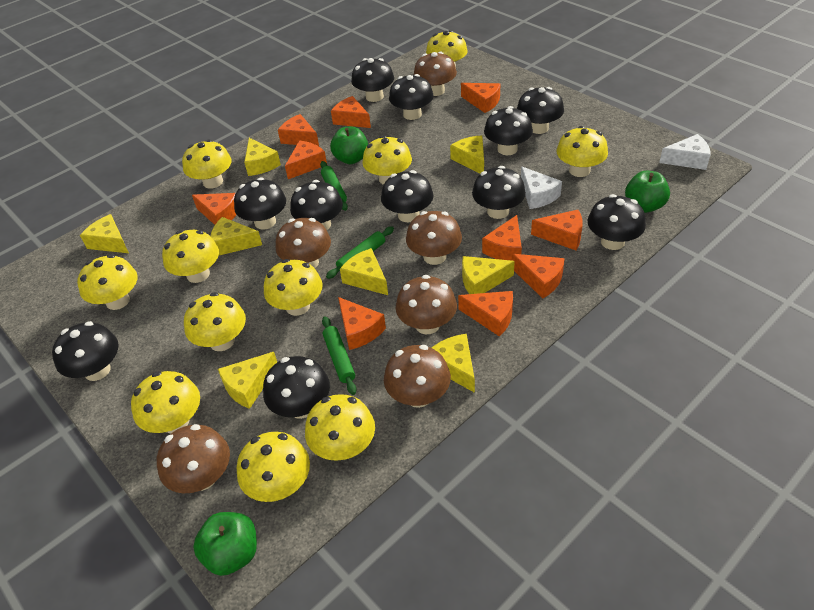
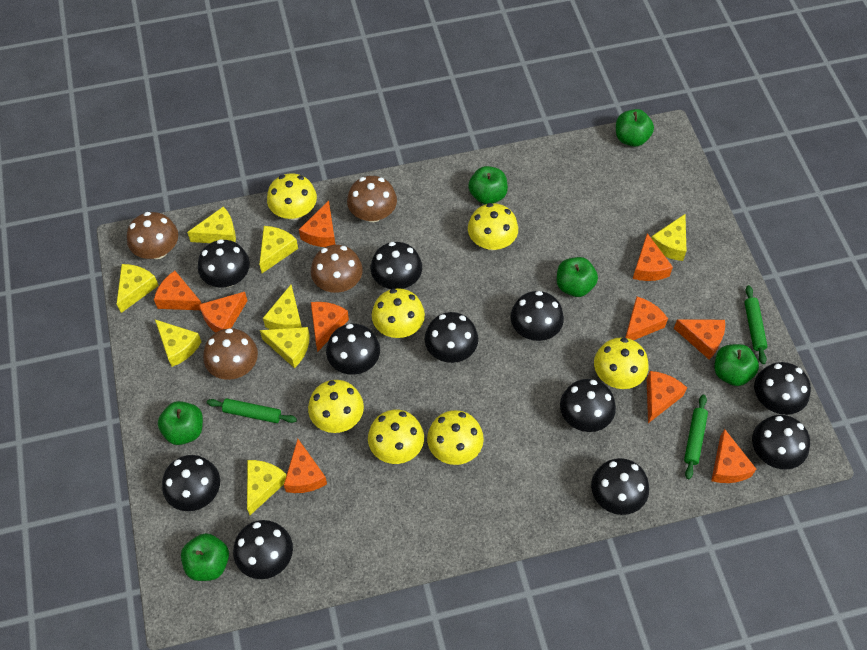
brown mushroom: [157,424,230,493] [276,218,331,268] [384,345,451,408] [396,275,457,334] [406,211,462,265] [414,52,457,96] = 6 -> [127,212,178,259] [203,328,258,380] [311,245,363,293] [347,176,397,222] = 4
green apple: [193,512,257,576] [330,127,368,164] [625,171,670,213] = 3 -> [158,401,203,445] [181,533,229,581] [468,166,508,205] [557,257,598,297] [616,109,654,147] [715,344,759,386] = 6
white cheese: [521,167,562,209] [659,134,710,170] = 2 -> none = 0
yellow mushroom: [77,254,137,310] [131,371,200,434] [162,230,219,283] [182,139,232,189] [184,292,246,351] [237,432,310,502] [264,259,322,316] [305,394,375,461] [362,135,412,185] [426,30,468,67] [556,126,608,177] = 11 -> [267,173,317,220] [308,380,364,433] [368,410,424,464] [372,288,425,338] [427,410,484,465] [468,203,518,250] [594,337,649,389] = 7

